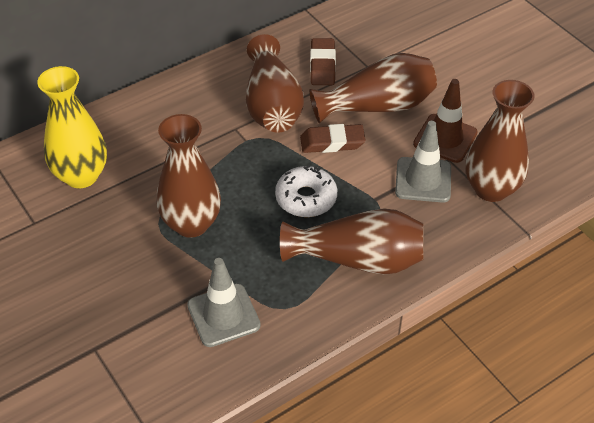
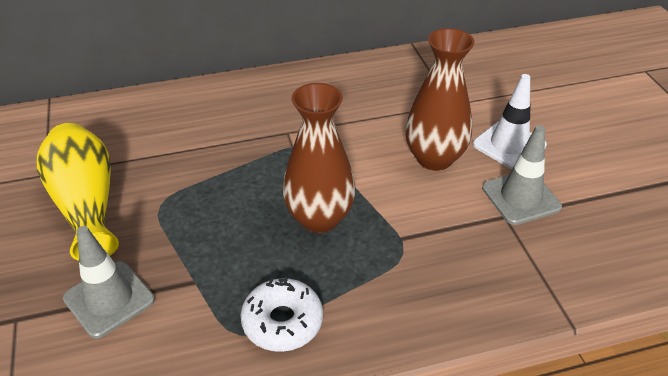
brown eraser: [300,124,365,153] [310,38,336,85] = 2 -> none = 0
brown traffic cone: [413,79,478,163] = 1 -> none = 0
brown vase: [156,114,221,238] [246,34,304,133] [280,209,424,275] [309,53,437,123] [466,80,535,202] = 5 -> [283,83,356,233] [405,28,475,171] = 2
white traffic cone: none = 0 -> [473,74,547,169] = 1

